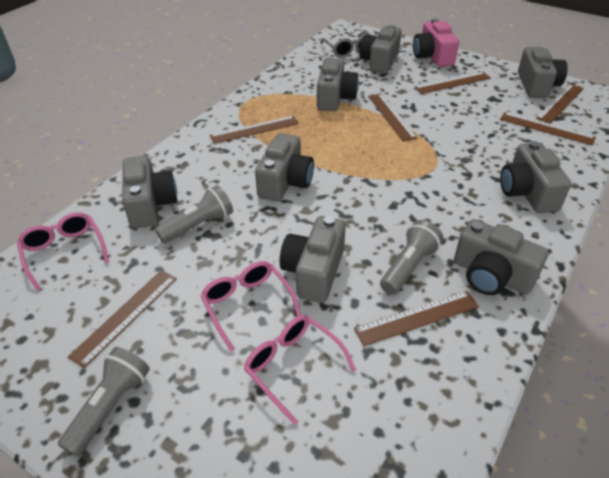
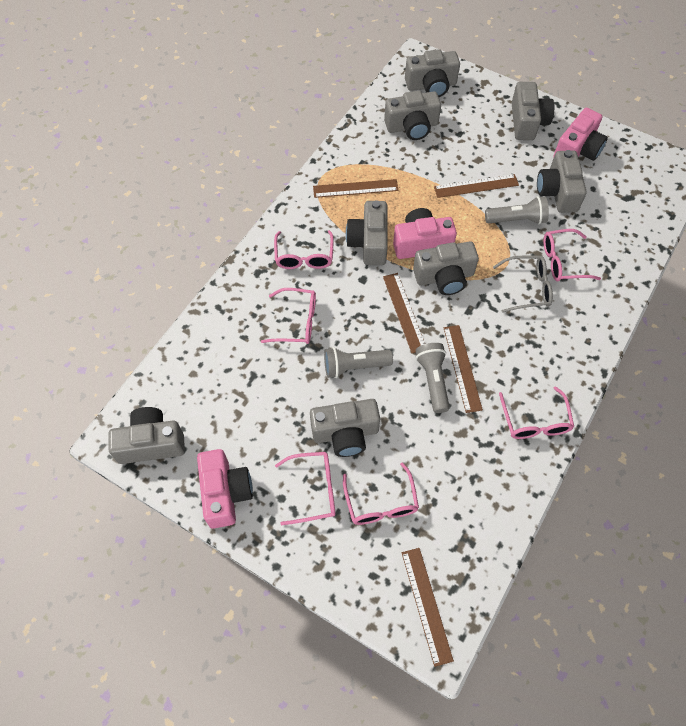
brown ruler: [68,270,177,368] [210,116,299,144] [354,291,479,346] [368,94,417,141] [414,72,491,94] [500,112,596,146] [536,84,584,124] = 7 -> [313,179,398,198] [383,273,425,353] [402,548,454,667] [434,174,519,198] [444,325,483,413] = 5
pink camera: [413,18,459,67] = 1 -> [197,449,253,529] [393,208,457,259] [553,108,608,161] = 3
pink glasses: [17,212,109,290] [201,261,301,352] [244,315,356,425] = 3 -> [261,288,316,344] [274,230,334,269] [275,452,335,525] [343,462,419,525] [499,386,574,439] [544,229,601,281] = 6

